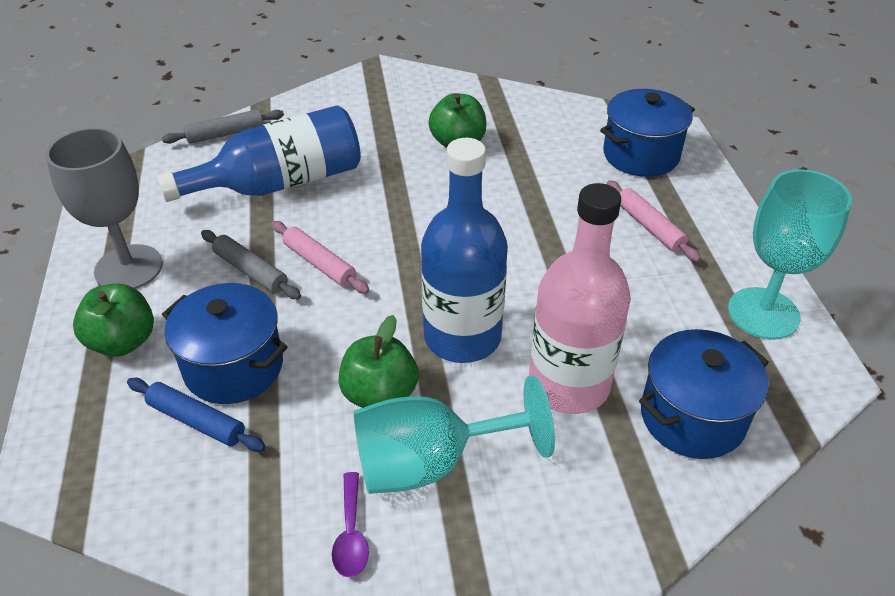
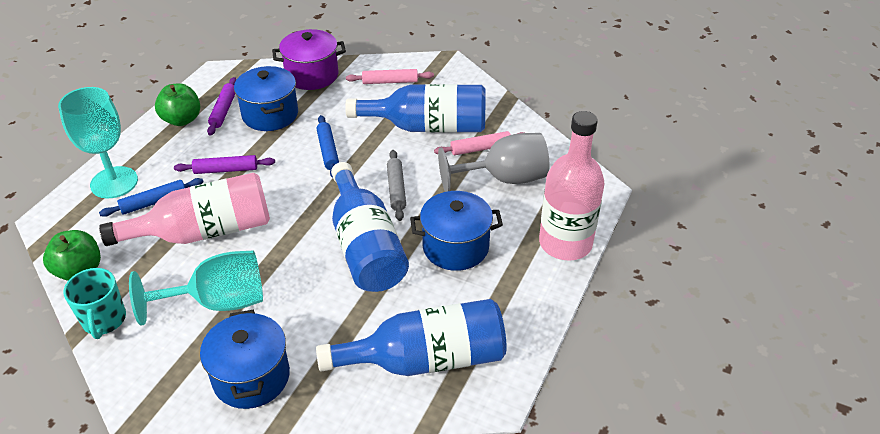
blue bottle: [157,105,361,202] [421,138,508,363] = 2 -> [316,299,507,376] [331,162,409,292] [345,84,485,133] = 3
blue rolling pin: [127,378,266,452] = 1 -> [99,178,204,217] [317,115,339,178] = 2
green apple: [73,283,154,357] [338,315,419,408] [428,93,487,148] = 3 -> [43,230,101,281] [155,83,200,126] = 2
grey rolling pin: [162,109,284,144] [201,230,301,299] = 2 -> [387,150,406,221] = 1
pink bottle: [529,183,631,414] = 1 -> [99,173,270,246] [539,111,604,261] = 2
purple pot: none = 0 -> [272,29,346,90] = 1
purple rolling pin: none = 0 -> [174,155,275,174] [207,77,236,135] = 2
purple spoon: [332,472,369,577] = 1 -> none = 0
turquoise mug: none = 0 -> [64,268,126,339] = 1

